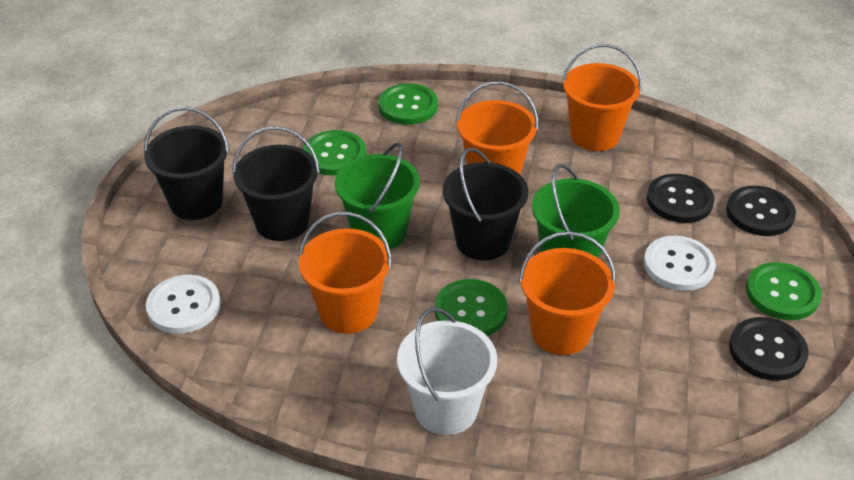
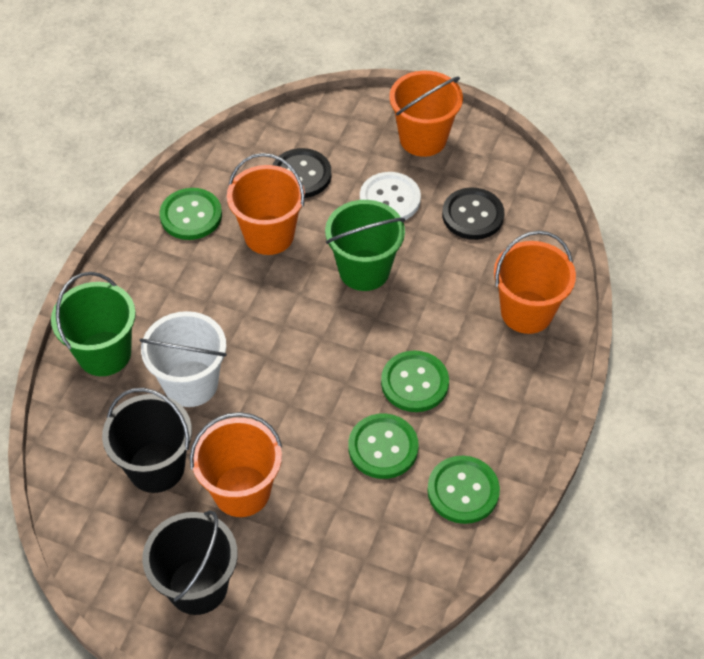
black bucket: [144,107,229,220] [232,126,320,241] [443,148,528,261] = 3 -> [102,388,192,493] [142,510,238,615] = 2
black button: [647,174,714,223] [726,186,796,236] [729,317,809,381] = 3 -> [273,148,331,198] [442,187,504,240] = 2
white button: [146,275,221,334] [644,236,716,291] = 2 -> [360,172,421,220] = 1

